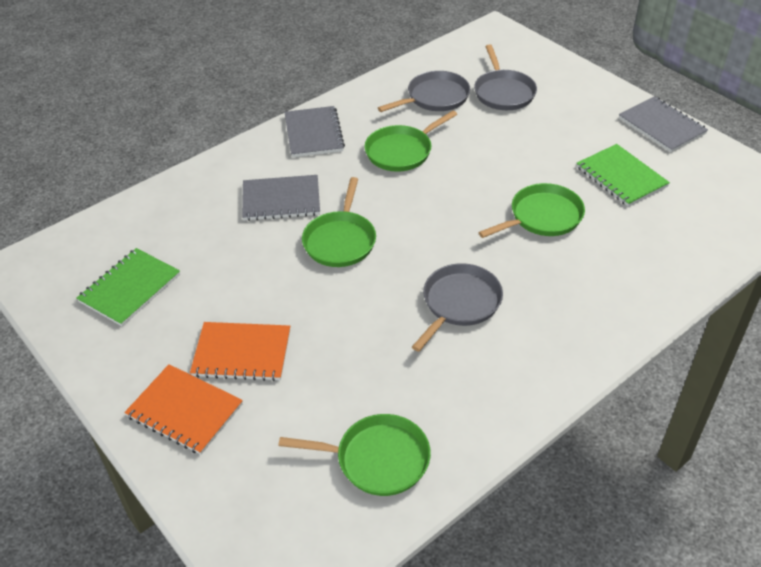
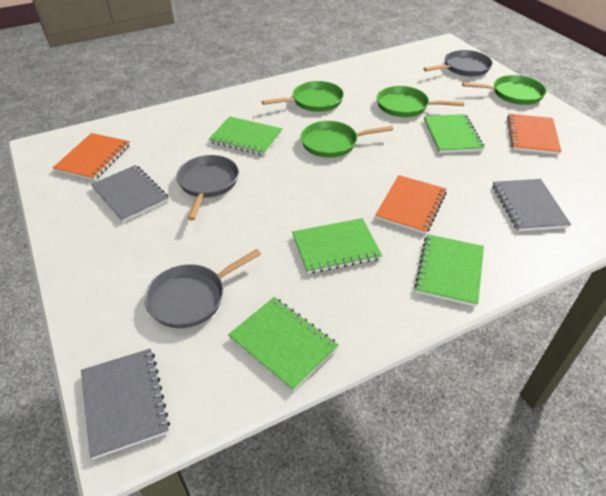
green notebook: [76,248,180,326] [577,144,670,207] = 2 -> [209,116,283,155] [228,297,339,391] [292,218,382,274] [414,234,484,307] [424,114,484,153] = 5
orange notebook: [124,364,243,455] [190,322,290,381] = 2 -> [53,133,130,181] [375,175,447,234] [507,114,562,155] = 3

